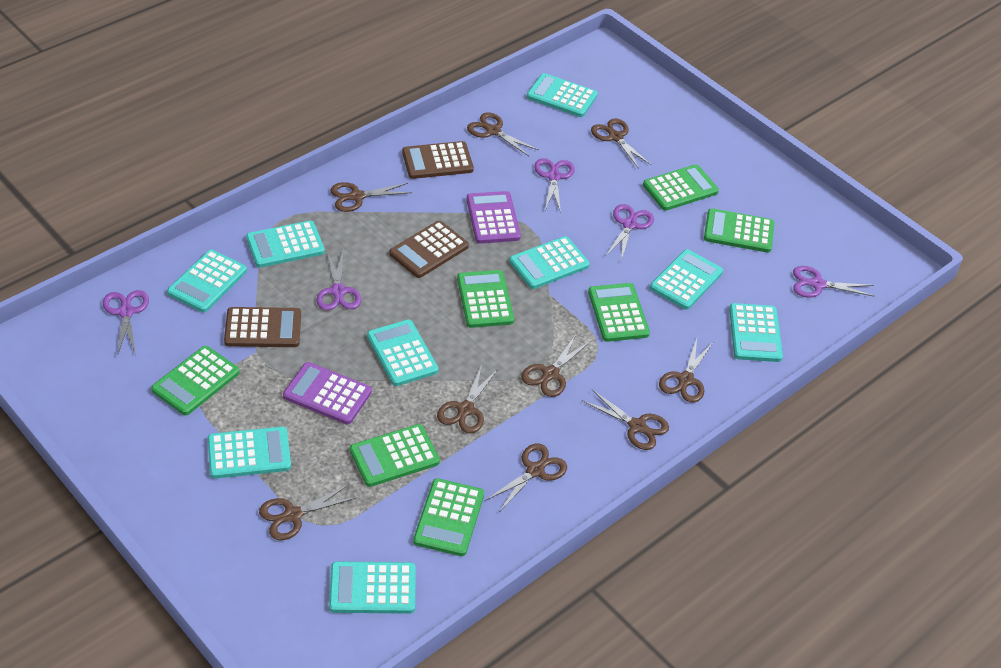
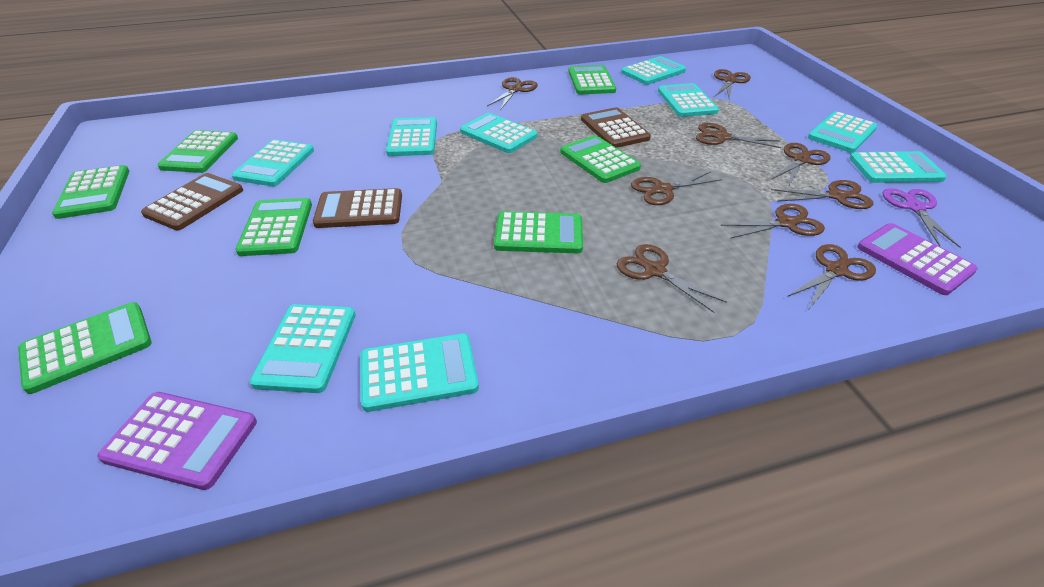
purple scissors: [103,290,149,356] [316,251,361,310] [534,158,575,213] [606,204,654,261] [793,266,875,298] = 5 -> [882,188,961,248] = 1

